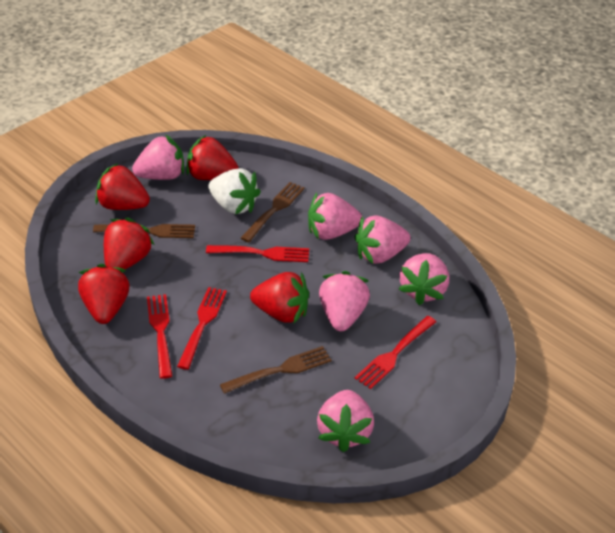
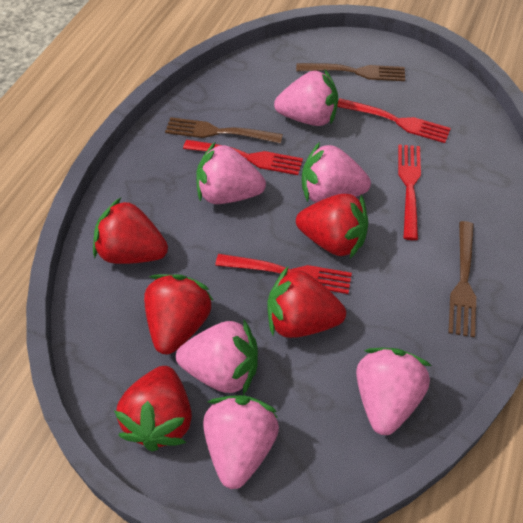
white strawberry: [208,168,261,214] = 1 -> none = 0

